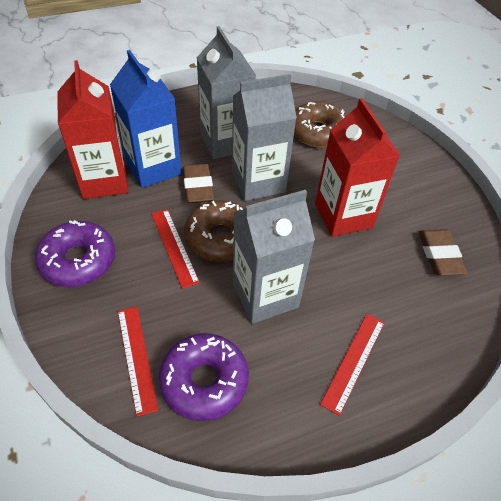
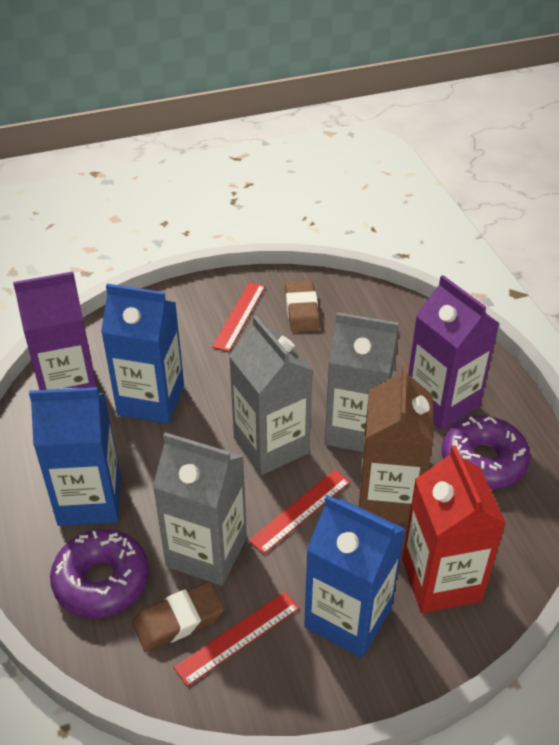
blue carton: [110,50,182,188] = 1 -> [29,387,121,526] [101,283,184,424] [304,495,405,658] = 3
brown carton: none = 0 -> [359,364,433,524] = 1
brown donut: [184,200,245,262] [294,101,347,148] = 2 -> none = 0
purple carton: none = 0 -> [13,271,97,390] [408,275,500,430] = 2
red carton: [57,60,128,199] [315,98,400,237] = 2 -> [402,445,506,613] = 1

